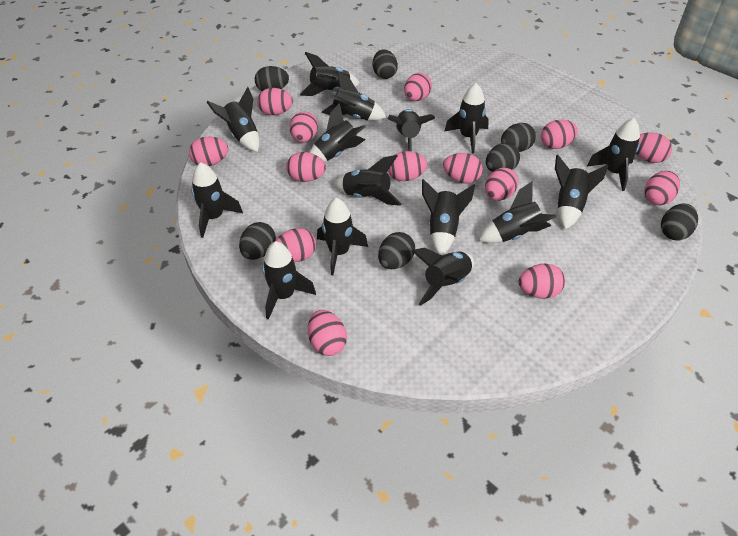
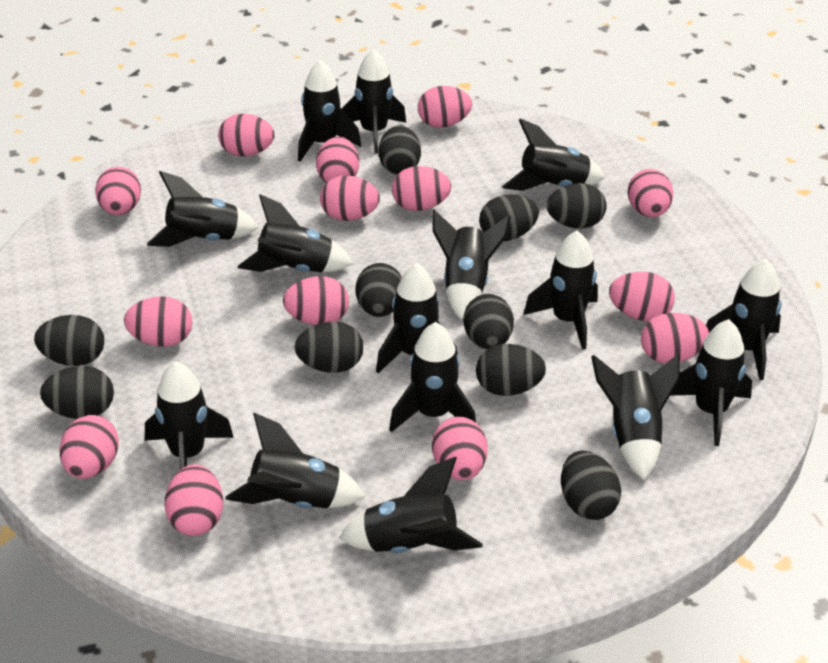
black egg: [239,222,276,260] [255,66,289,91] [373,49,398,79] [378,232,415,269] [486,143,520,172] [501,123,536,152] [661,203,698,241] = 7 -> [34,315,104,366] [40,366,114,419] [294,322,363,373] [356,263,402,317] [379,125,421,174] [464,294,514,349] [476,344,546,396] [479,194,539,241] [546,183,607,229] [561,451,621,520] = 10

